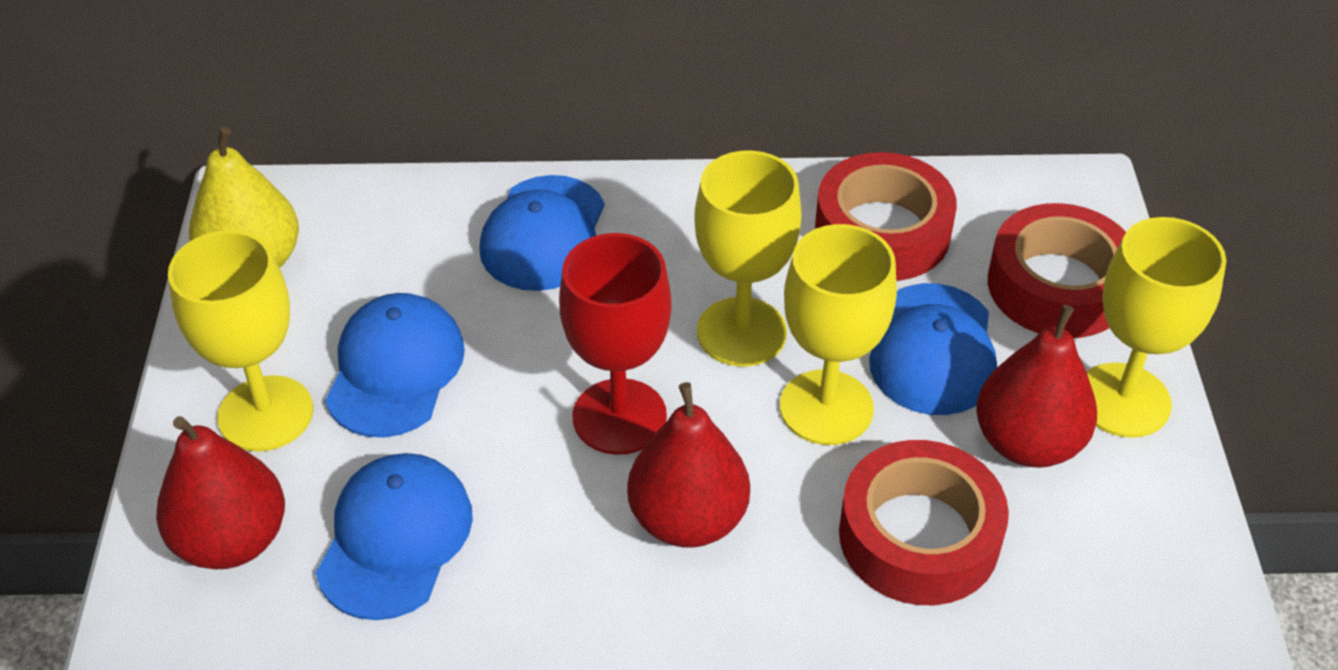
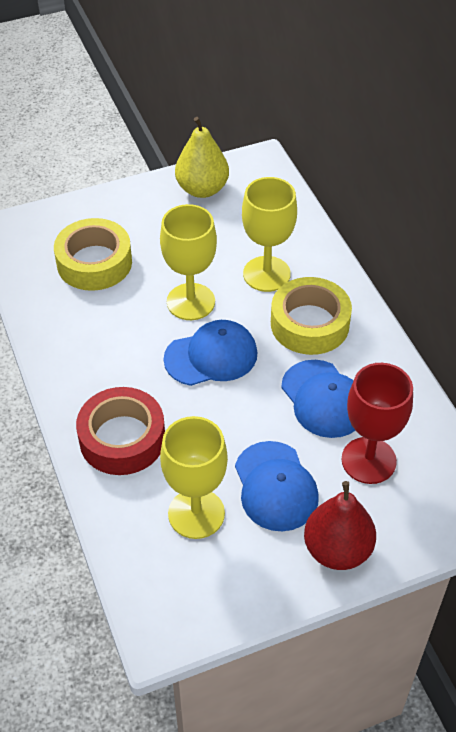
blue cap: [316,453,473,620] [325,293,465,437] [479,175,605,291] [869,283,997,415] = 4 -> [164,320,257,386] [235,441,319,531] [281,360,356,438] = 3
red pear: [156,416,285,569] [627,382,750,548] [976,305,1097,468] = 3 -> [304,481,376,570] = 1
red tape: [815,152,957,281] [839,440,1009,605] [988,203,1126,338] = 3 -> [76,387,165,475] = 1
yellow goblet: [168,230,313,452] [694,150,801,367] [780,224,897,445] [1087,217,1226,438] = 4 -> [160,204,217,320] [160,416,228,539] [242,177,297,292] = 3
yellow tape: none = 0 -> [54,218,132,291] [271,277,352,355] = 2

